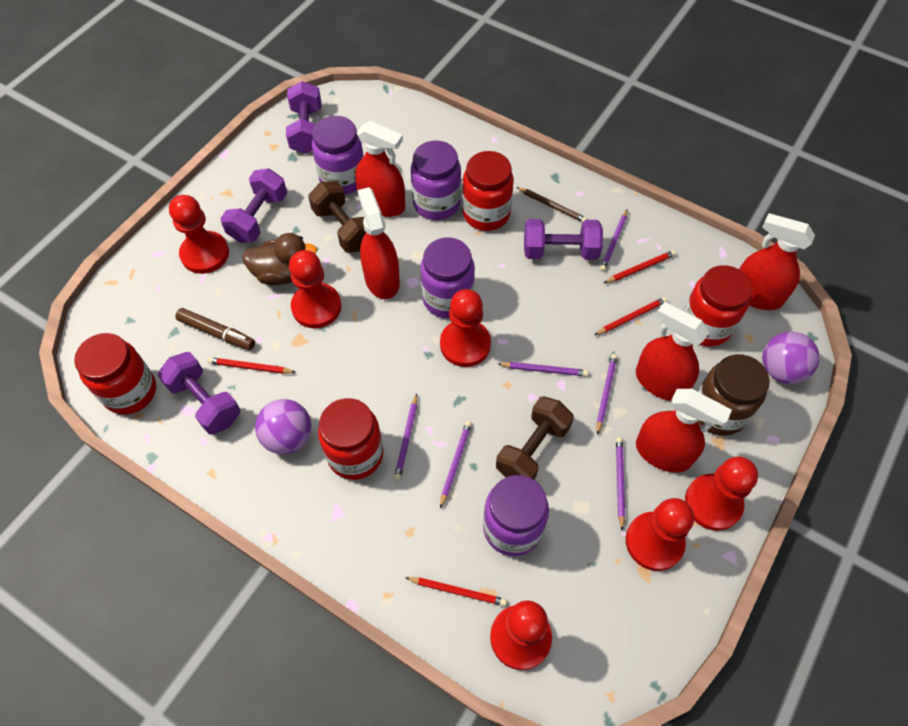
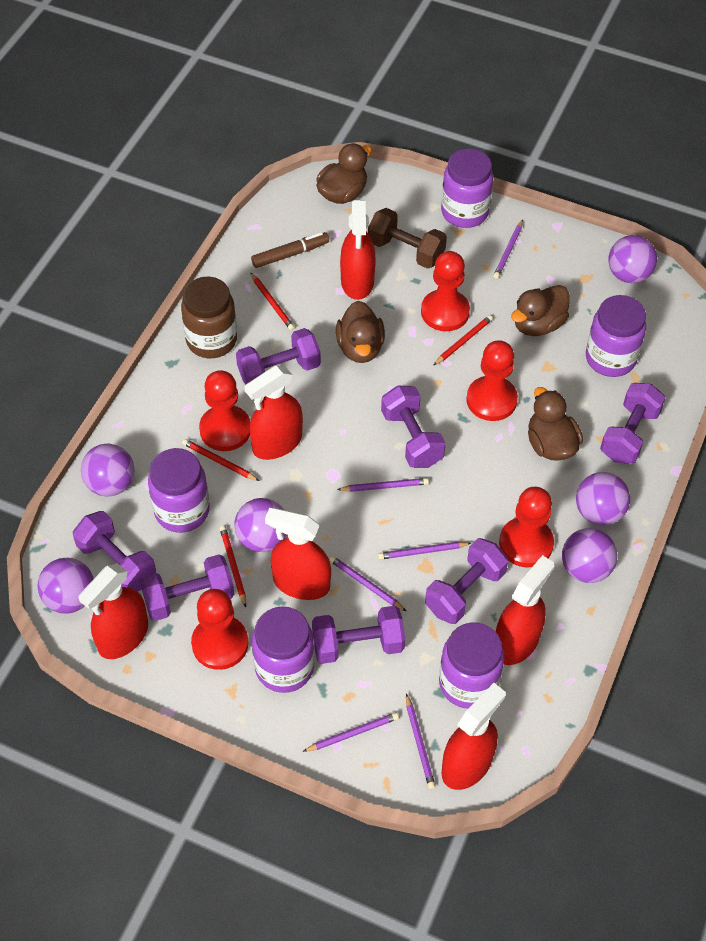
brown duck: [242,233,317,285] = 1 -> [316,143,372,204] [336,301,385,363] [511,285,570,336] [528,387,583,461] = 4
brown dumbbell: [308,181,366,253] [496,396,574,480] = 2 -> [368,208,447,269] = 1
brown pencil: [517,187,587,222] = 1 -> none = 0
purple ball: [255,399,311,454] [762,331,820,384] = 2 -> [38,558,94,614] [81,443,134,497] [234,498,287,552] [562,528,617,583] [576,472,630,525] [608,235,657,283] = 6
purple dumbbell: [158,352,240,435] [220,168,287,243] [286,81,321,154] [524,219,603,260] = 4 -> [73,511,156,591] [140,554,234,621] [236,328,321,384] [312,606,405,664] [381,386,446,468] [425,538,508,624] [600,383,666,464] = 7
purple jar: [312,116,364,195] [411,140,461,220] [420,237,475,318] [483,475,549,556] = 4 -> [148,448,210,533] [252,606,315,693] [439,623,504,709] [441,149,493,228] [586,295,646,377] = 5
red jar: [74,333,156,414] [318,398,384,480] [462,151,514,231] [683,265,752,347] = 4 -> none = 0
red pawn: [169,195,229,274] [289,250,341,328] [440,289,491,367] [490,600,552,670] [626,498,694,571] [685,456,758,531] = 6 -> [191,589,249,670] [199,370,250,451] [421,251,470,331] [466,340,518,421] [499,487,554,568] = 5
red spray bottle: [355,121,405,217] [357,187,400,299] [636,302,709,401] [636,389,732,473] [739,213,815,310] = 5 -> [78,564,148,659] [244,365,303,460] [265,508,331,600] [340,200,376,300] [442,683,505,790] [496,555,554,665] = 6

